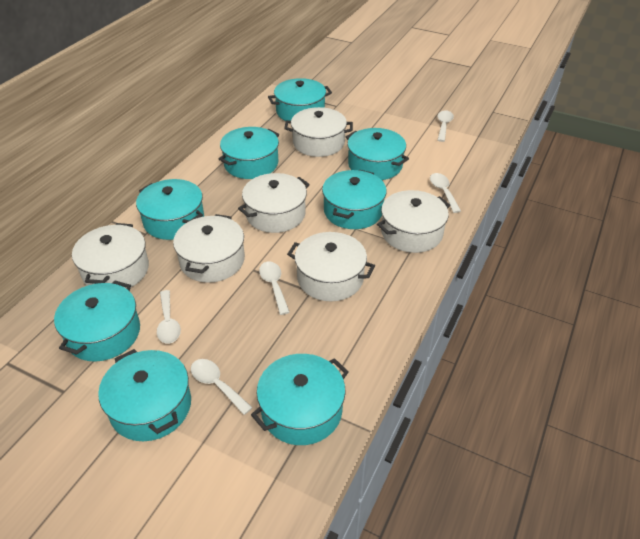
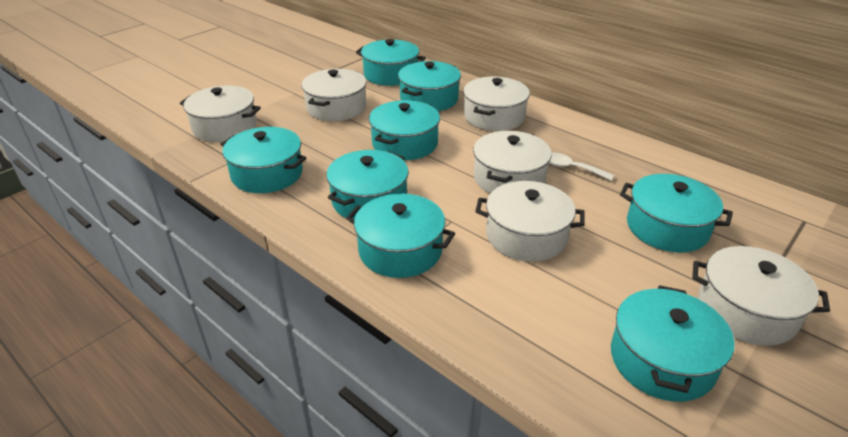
white spoon: [157,290,181,344] [191,359,253,415] [259,261,290,315] [430,173,461,213] [437,110,454,142] = 5 -> [549,152,614,181] = 1

